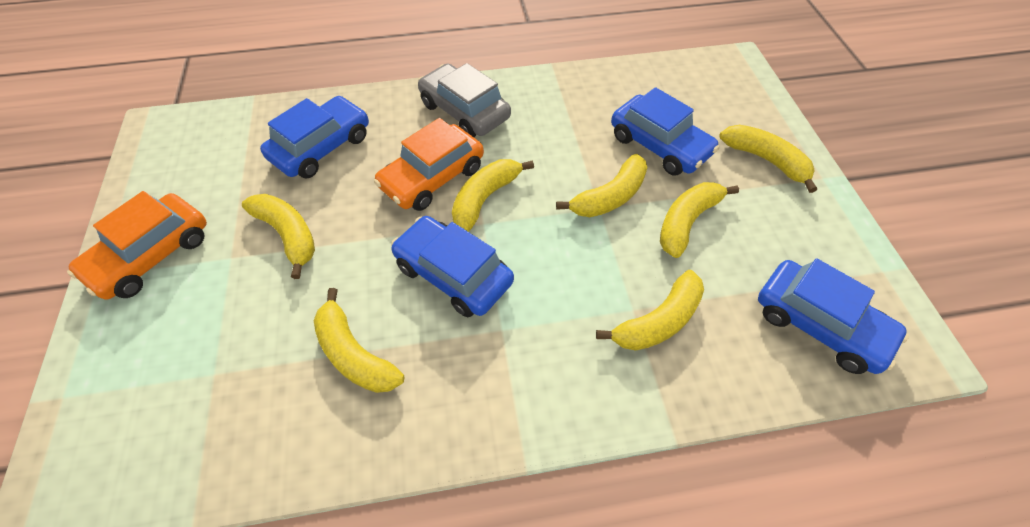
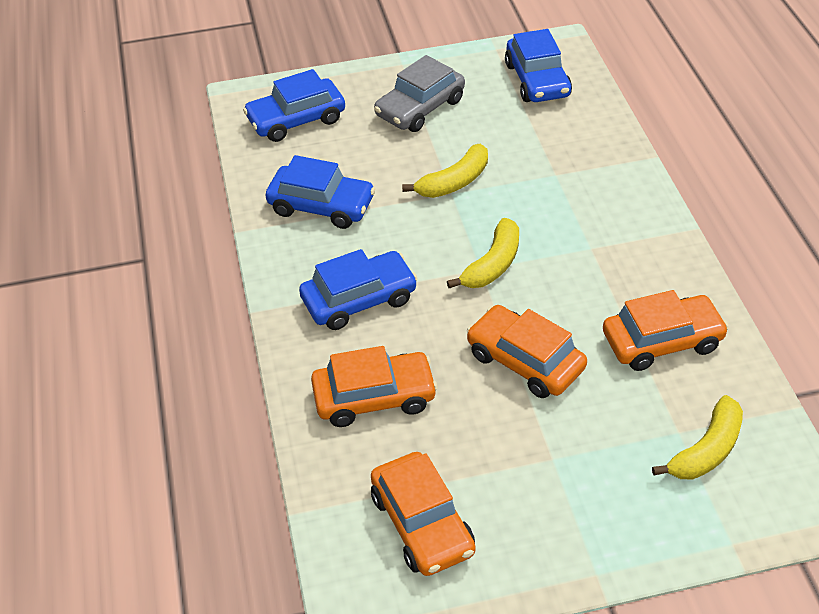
orange car: [67,191,207,300] [374,118,484,211] = 2 -> [311,346,438,427] [371,452,476,576] [467,305,587,398] [603,290,729,371] = 4
yellow banana: [242,194,315,279] [314,288,404,393] [452,159,534,232] [556,154,647,217] [596,270,704,351] [660,182,739,258] [719,125,817,193] = 7 -> [402,144,488,198] [447,218,519,288] [652,395,743,480] = 3

